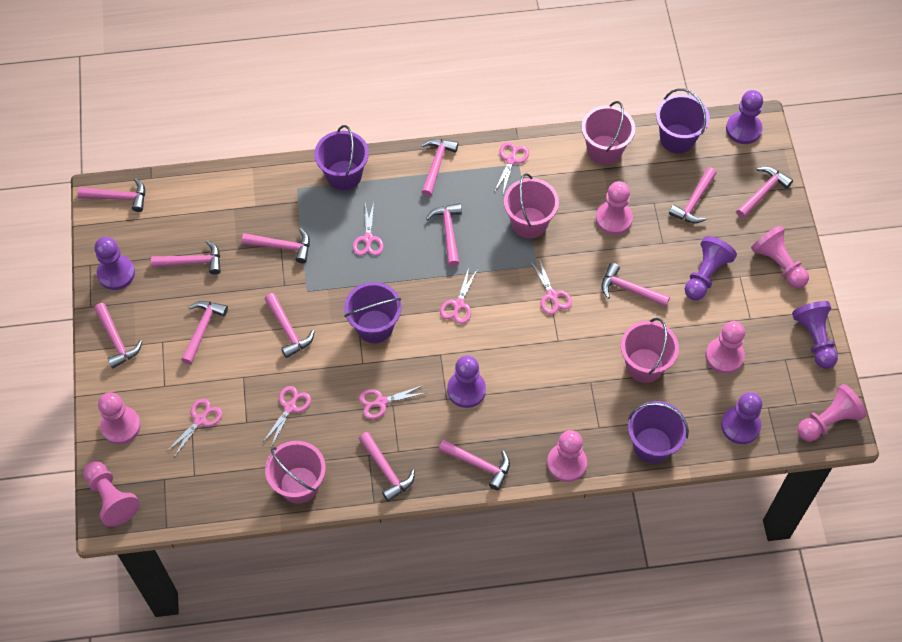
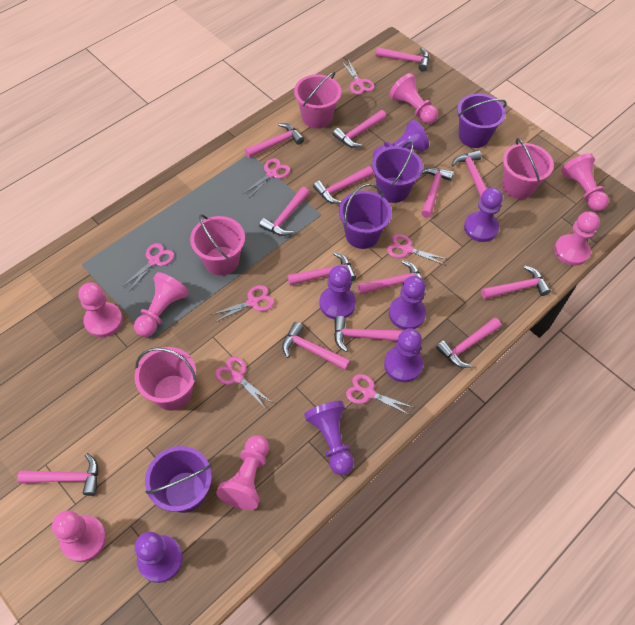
pink hammer: [78,178,145,212] [94,303,142,369] [151,240,221,274] [181,301,228,364] [242,228,310,263] [265,293,315,358] [359,432,415,502] [421,139,458,197] [426,203,462,266] [439,440,510,490] [601,263,670,307] [669,167,716,223] [736,167,793,219] = 13 -> [17,453,98,496] [245,123,304,158] [259,187,309,236] [282,322,350,370] [288,252,356,286] [313,166,373,204] [333,110,386,148] [334,316,403,352] [357,261,426,295] [376,47,429,72] [421,167,454,218] [436,318,501,368] [452,150,487,198] [481,266,551,300] = 14
purple pawn: [94,237,135,290] [447,355,486,408] [685,236,737,300] [721,392,762,444] [726,90,763,144] [792,301,838,369] = 6 -> [135,532,183,583] [304,401,354,475] [319,265,356,319] [373,120,429,158] [384,328,423,382] [389,276,426,330] [464,187,503,242] = 7

